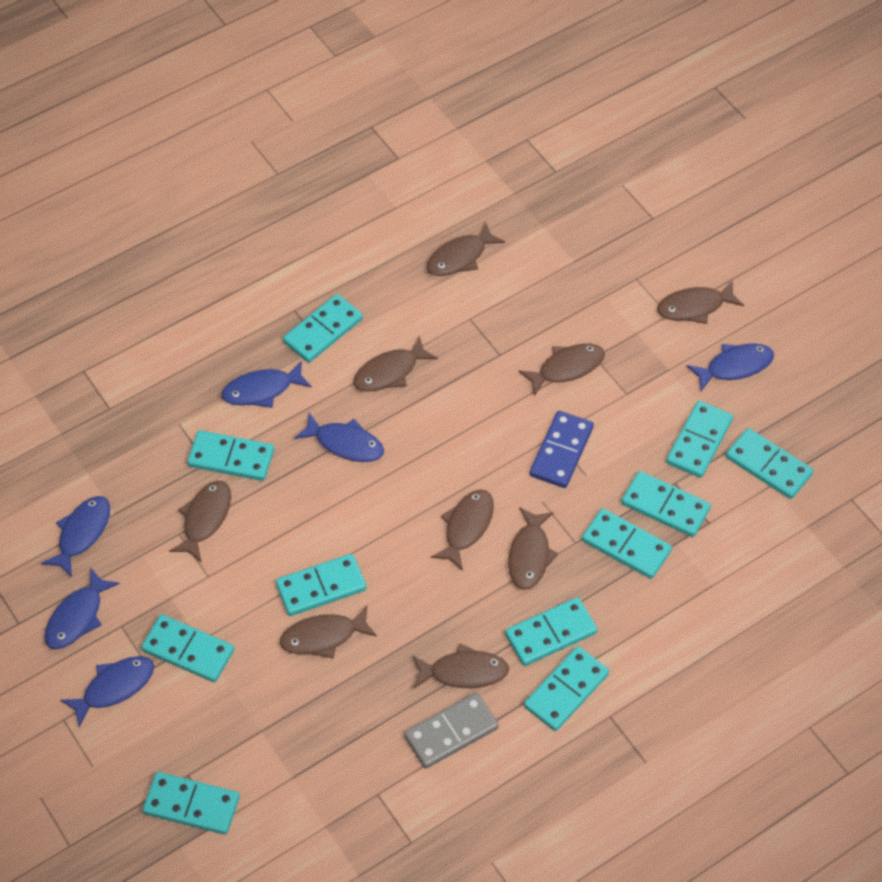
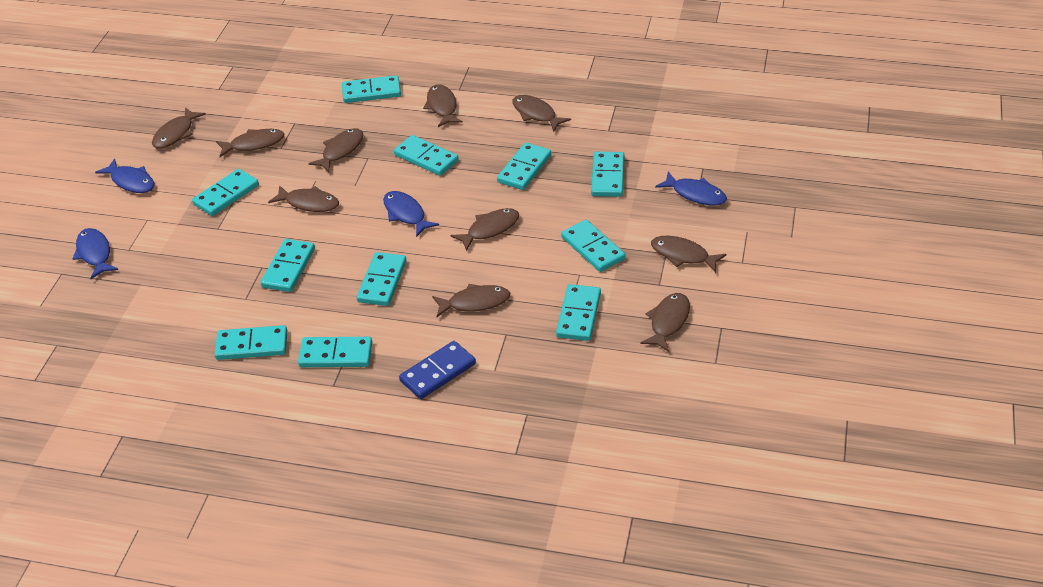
blue fish: [41,496,110,578] [44,567,120,649] [60,656,154,727] [222,360,312,408] [294,413,384,462] [687,343,774,391] = 6 -> [73,228,118,279] [95,158,154,193] [383,191,439,237] [655,172,727,206] = 4
brown fish: [169,481,231,563] [280,606,377,659] [353,336,438,392] [412,643,509,689] [426,222,505,276] [431,489,494,571] [508,507,558,590] [518,344,605,396] [657,280,744,324] = 9 -> [152,107,206,149] [216,129,284,157] [268,185,339,212] [308,128,363,172] [423,85,463,127] [432,284,510,317] [450,208,519,251] [512,95,571,131] [640,293,690,352] [651,236,727,273] = 10
grey domino: [404,692,499,769] = 1 -> none = 0

